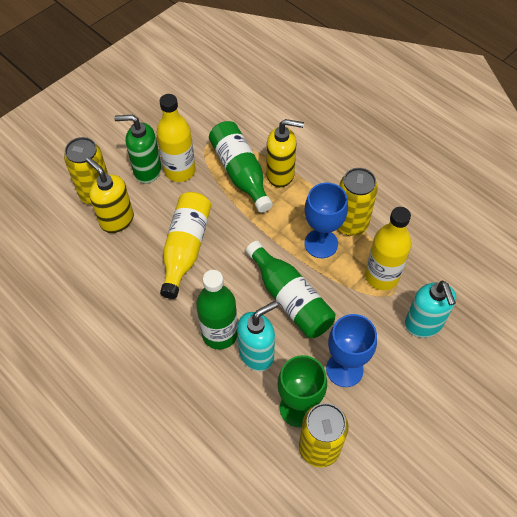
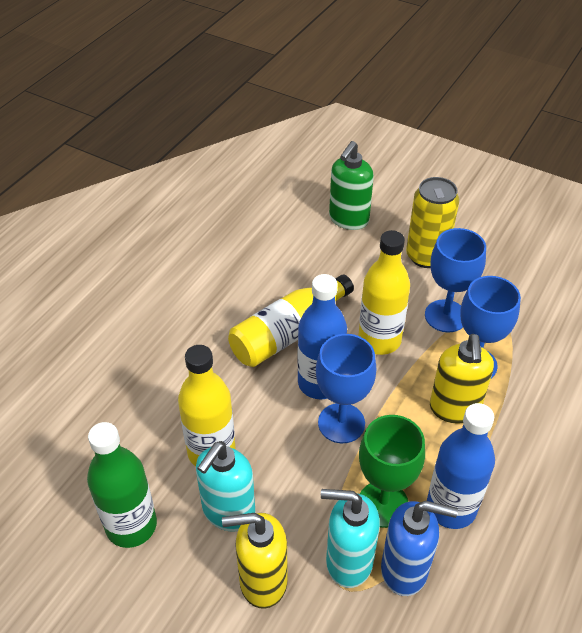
blue bottle: none = 0 -> [297,274,347,399] [427,403,495,529] = 2
blue goblet: [304,183,348,258] [326,314,377,387] = 2 -> [316,334,376,443] [425,228,486,332] [460,276,521,379] = 3
blue soap dispenser: none = 0 -> [381,501,458,596] = 1
green bottle: [196,270,238,350] [209,121,273,213] [246,241,336,338] = 3 -> [87,422,157,548] = 1
yellow can: [64,137,108,205] [299,403,349,467] [338,168,378,236] = 3 -> [406,177,459,268] = 1

